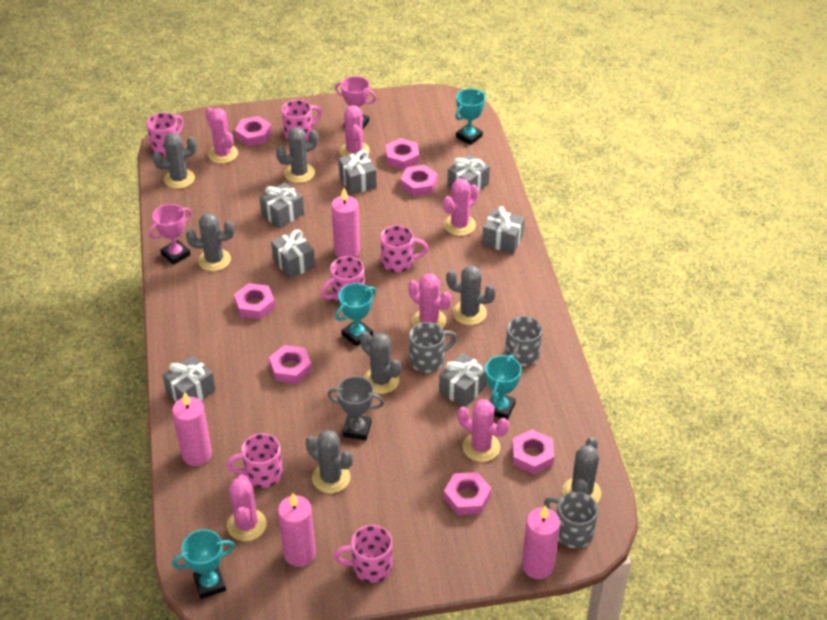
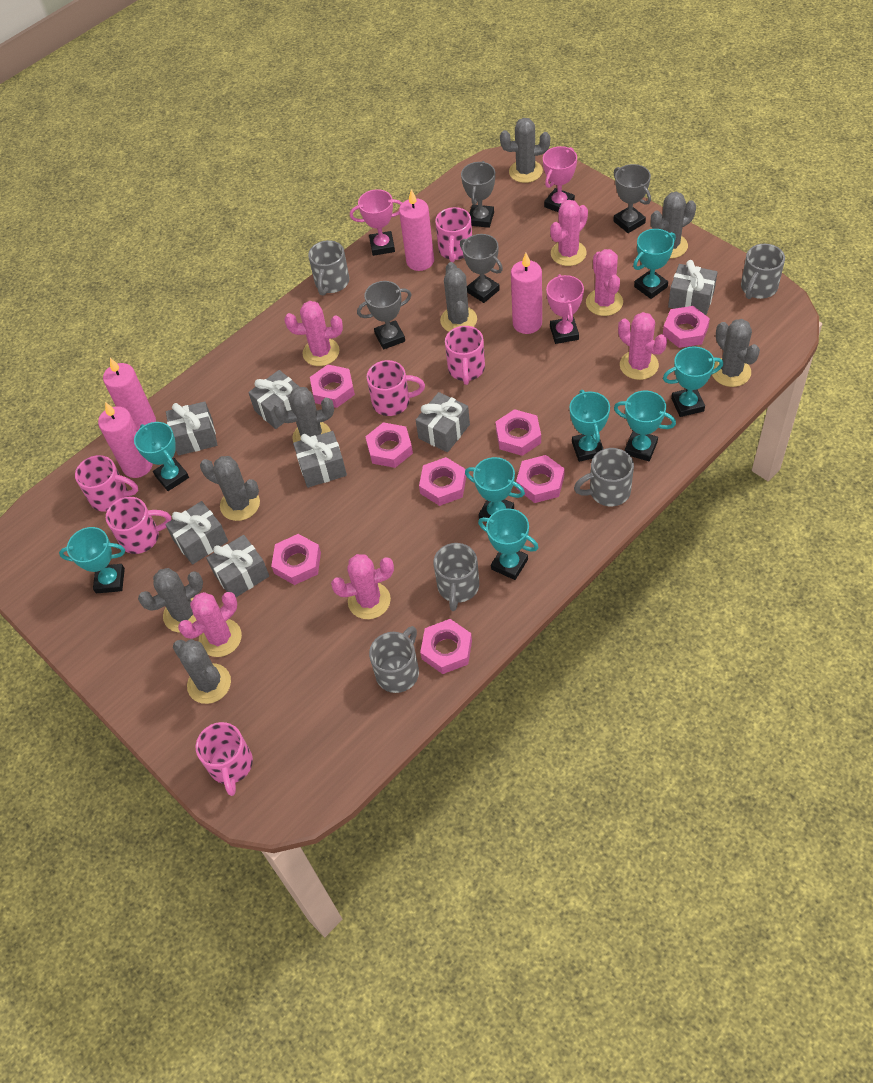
grey cactus: [152,133,197,189] [186,213,234,271] [276,127,319,183] [306,430,353,493] [360,331,401,394] [446,266,496,325] [562,437,601,503] = 7 -> [138,568,203,632] [173,639,231,704] [200,456,260,521] [273,387,334,443] [440,262,477,332] [500,118,550,183] [651,191,696,259] [712,319,760,387] = 8
grey mug: [409,322,457,373] [505,316,542,366] [544,492,598,548] = 3 -> [308,240,349,296] [369,626,419,693] [434,543,479,611] [574,448,634,506] [741,244,785,299] = 5
grey trophy: [328,376,384,440] = 1 -> [357,281,412,349] [460,234,503,303] [461,161,495,228] [613,164,651,233] = 4
pink nut: [234,283,275,319] [235,116,272,146] [269,345,312,384] [386,138,419,170] [401,165,438,197] [444,472,491,515] [512,430,554,474] = 7 -> [271,534,321,585] [310,365,355,408] [365,422,413,468] [419,457,466,506] [420,619,472,674] [495,409,541,456] [516,455,565,503] [663,306,710,348] = 8
pink trophy: [149,204,191,265] [335,76,376,129] = 2 -> [350,189,402,256] [543,146,577,212] [546,274,584,344] = 3
turquoise trophy: [172,529,235,599] [335,283,376,347] [455,89,485,145] [485,355,521,420] = 4 -> [59,527,125,593] [134,422,189,491] [465,457,525,519] [478,508,539,580] [570,390,610,462] [614,391,676,461] [633,229,676,299] [663,346,723,417] = 8

